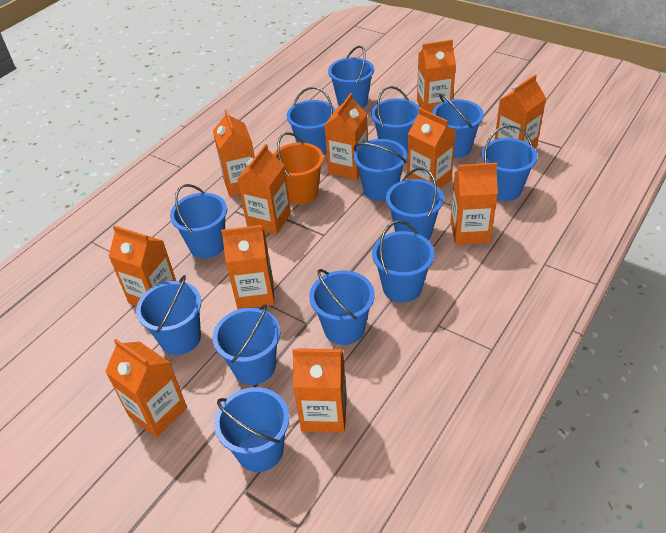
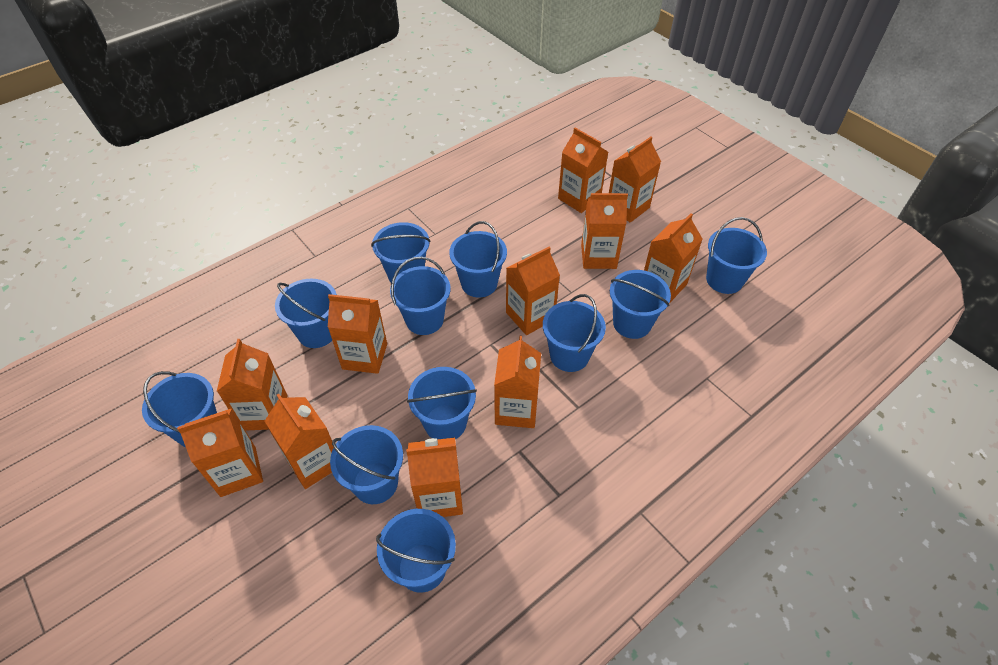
blue bucket: [136,275,201,355] [170,184,227,258] [213,304,280,385] [214,387,289,472] [287,87,335,155] [309,269,375,345] [328,46,374,109] [353,139,407,201] [371,86,420,154] [372,220,434,302] [386,167,444,240] [432,94,484,158] [482,125,538,201] = 13 -> [142,371,217,447] [275,279,337,348] [330,425,403,504] [371,222,431,283] [376,509,456,593] [390,257,451,335] [407,367,477,440] [449,221,507,297] [543,294,606,372] [610,270,671,339] [706,217,767,294] = 11
orange bucket: [273,132,324,204] = 1 -> none = 0

